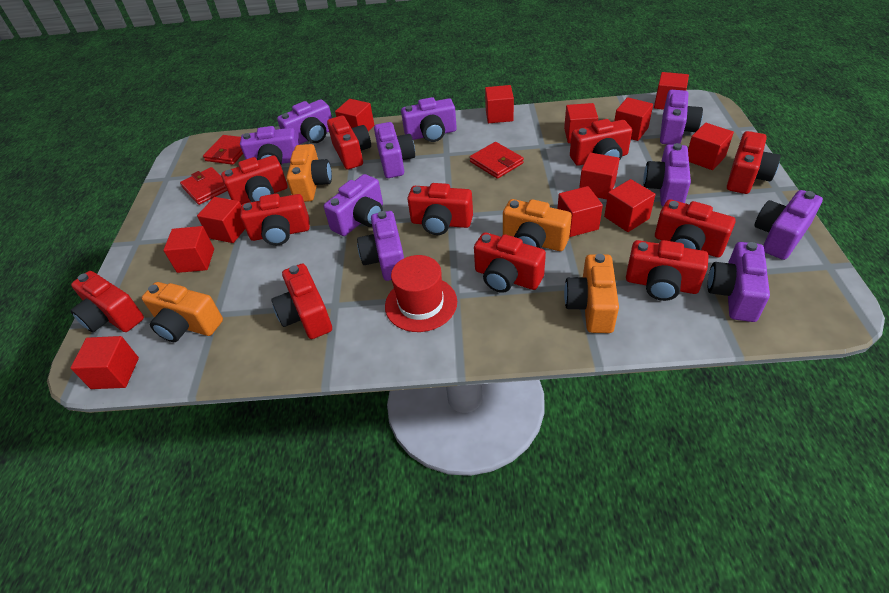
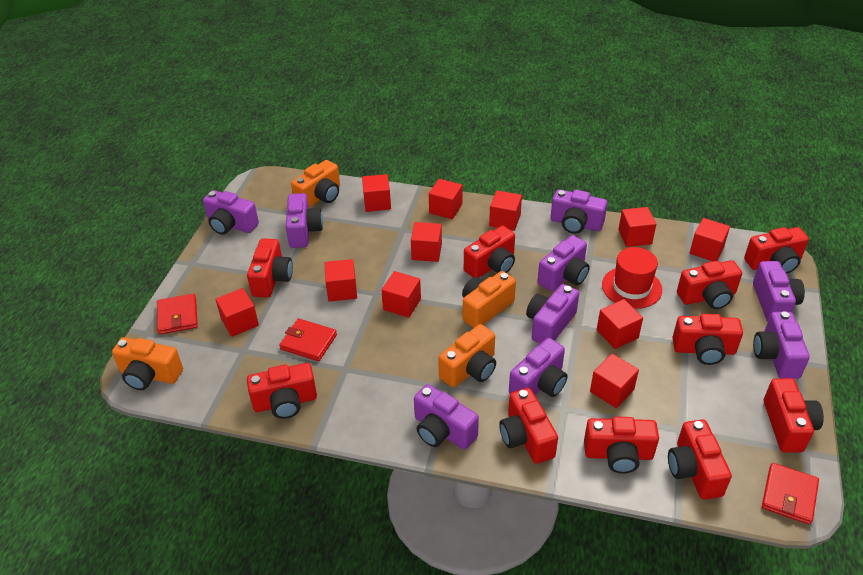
purple camera: [240,126,299,165] [277,99,332,144] [324,174,383,236] [357,211,404,281] [374,122,415,178] [401,97,457,142] [643,143,691,206] [660,90,703,145] [708,242,770,322] [754,190,823,260] = 10 -> [203,190,259,235] [286,193,323,248] [414,384,479,450] [509,338,568,397] [526,284,579,344] [537,235,590,291] [551,189,607,234] [753,261,805,322] [753,311,810,379] = 9
red camera: [70,271,144,332] [221,155,288,205] [240,194,310,245] [271,264,332,339] [327,116,371,169] [407,183,473,235] [474,232,546,293] [570,119,632,166] [626,240,708,301] [655,199,736,258] [727,131,780,194] = 11 -> [247,238,293,298] [247,363,317,419] [464,226,515,278] [499,388,558,464] [584,417,659,474] [668,420,732,500] [672,314,743,365] [677,260,742,309] [744,227,809,274] [764,378,824,453] = 10
red cube: [70,336,139,389] [163,226,214,273] [197,197,245,243] [335,99,374,131] [485,85,514,123] [557,186,603,237] [564,103,598,143] [579,153,620,199] [604,179,656,232] [614,97,653,141] [654,72,689,110] [688,123,734,170] = 12 -> [216,288,259,337] [325,259,357,302] [362,174,391,212] [381,271,421,318] [411,222,442,262] [429,179,462,219] [489,190,522,231] [590,353,639,408] [597,299,643,349] [618,207,656,247] [690,218,730,261] = 11

